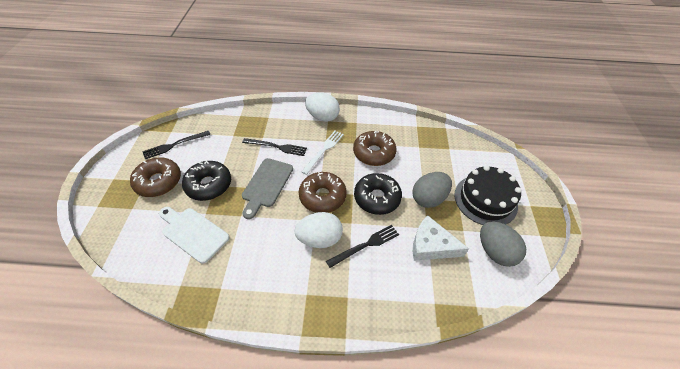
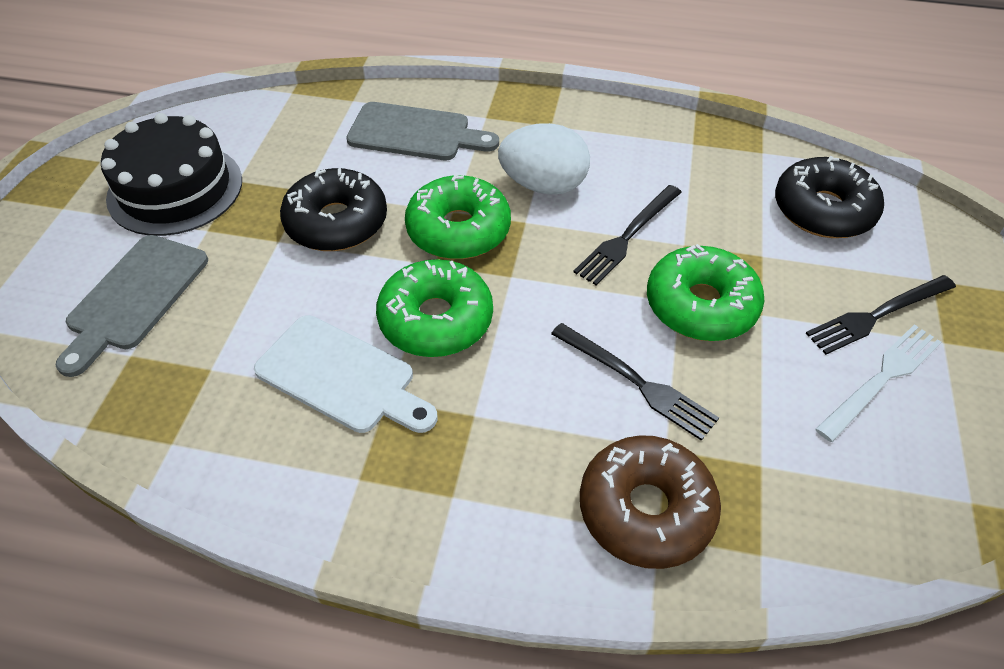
brown donut: [130,158,181,197] [299,172,347,213] [353,130,396,166] = 3 -> [580,435,721,569] = 1
green donut: none = 0 -> [376,259,493,357] [405,174,511,259] [647,244,764,341] = 3
grey cutting board: [242,158,293,219] = 1 -> [56,235,208,377] [346,102,499,160] = 2
grey egg: [413,172,452,208] [480,221,526,267] = 2 -> none = 0
white cheese: [413,215,469,261] = 1 -> none = 0
white egg: [294,212,343,248] [305,93,340,122] = 2 -> [498,123,590,195] = 1

